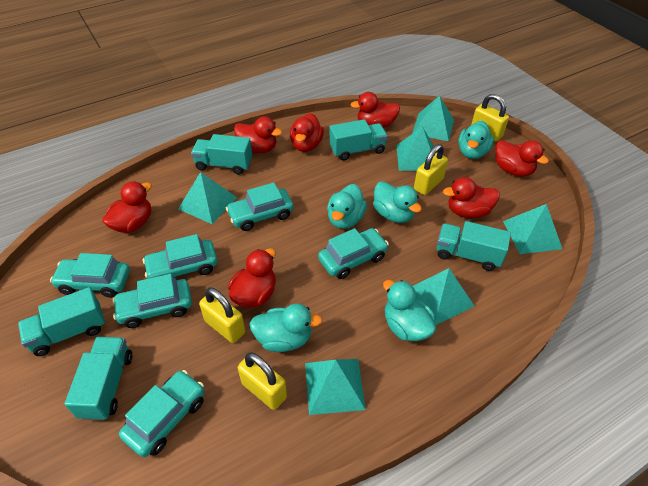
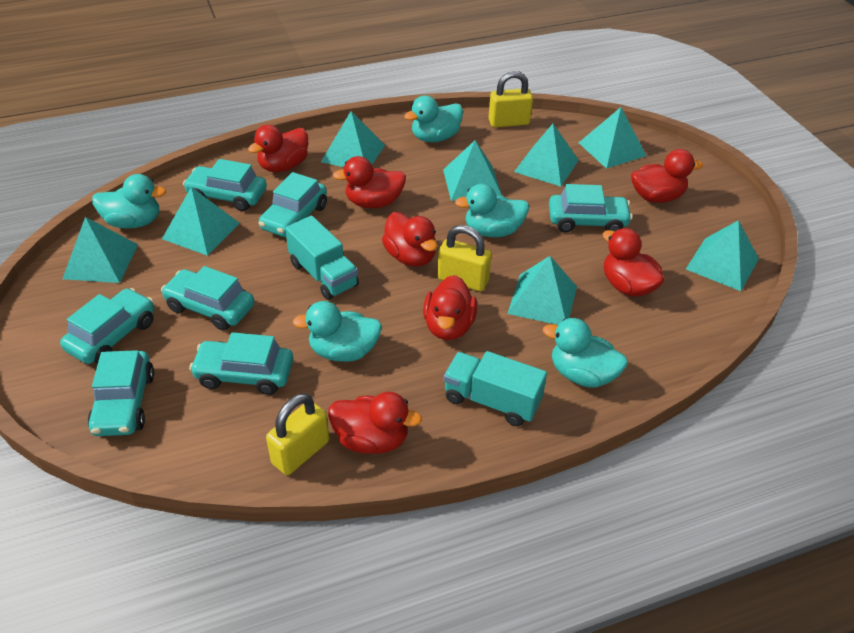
turquoise car: [50,253,130,298] [112,274,192,328] [119,370,204,457] [143,234,217,279] [226,183,294,231] [318,228,389,279] = 6 -> [60,288,154,364] [87,350,155,436] [161,266,254,331] [183,159,267,211] [189,332,294,395] [259,172,327,237] [549,184,633,233] = 7
turquoise pyramid: [178,172,237,224] [305,359,366,415] [396,127,434,171] [412,96,454,141] [413,268,474,325] [503,204,562,254] = 6 -> [62,217,138,283] [162,187,240,256] [321,111,385,167] [443,140,502,201] [508,256,577,325] [514,124,579,187] [579,107,647,169] [686,220,759,291] = 8
turquoise truck: [18,287,105,356] [65,337,132,421] [191,134,252,175] [329,119,388,161] [437,221,511,271] = 5 -> [285,216,359,300] [444,351,547,426] = 2
yellow padlock: [199,288,246,343] [238,352,287,410] [414,144,448,195] [471,94,509,141] = 4 -> [266,393,329,475] [438,225,492,291] [489,71,533,127] = 3

